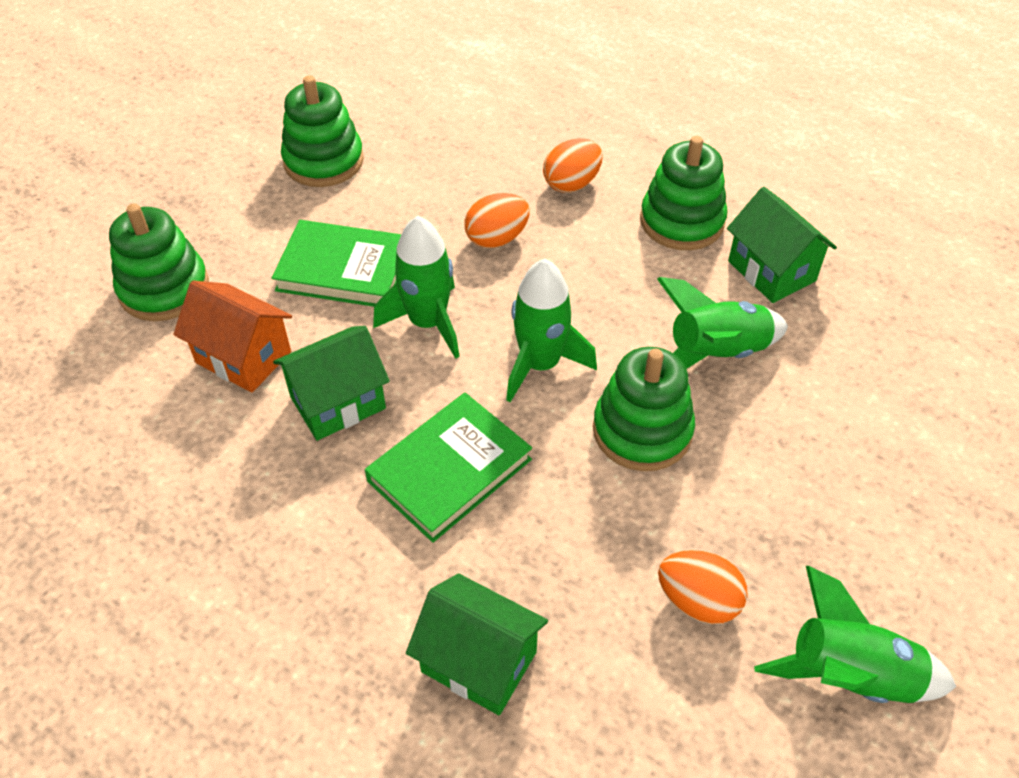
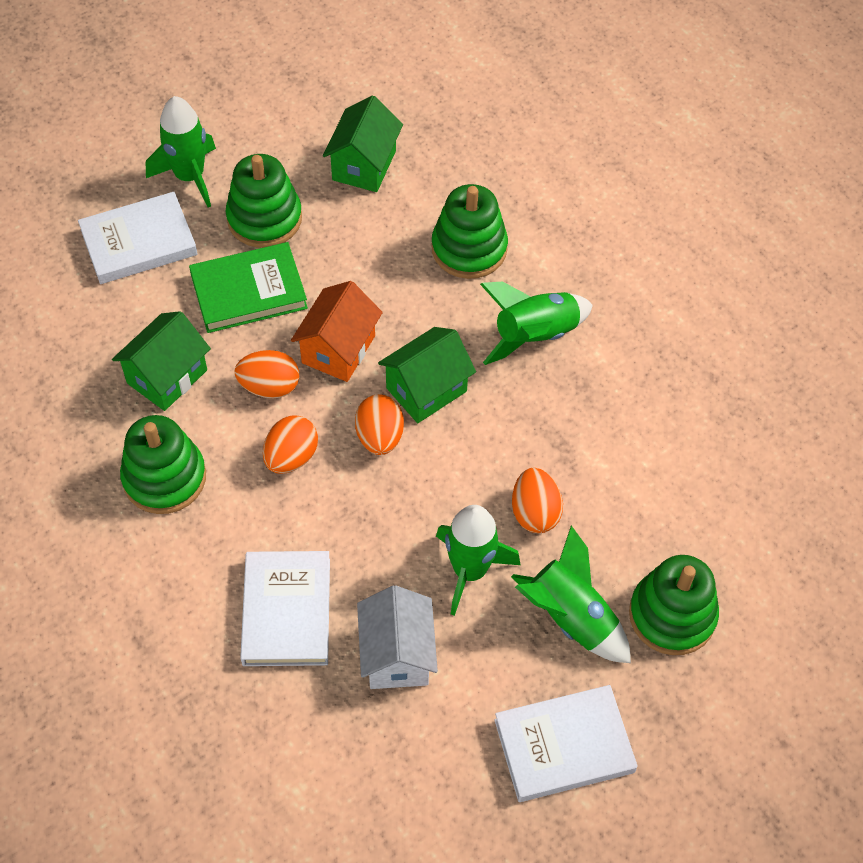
green book: [272,220,401,307] [365,393,532,543] = 2 -> [189,242,308,333] = 1
orange egg: [464,193,530,248] [543,138,603,193] [658,550,748,624] = 3 -> [234,350,299,398] [263,415,318,474] [355,394,404,455] [512,468,563,533] = 4
white book: none = 0 -> [78,192,198,284] [240,551,330,666] [494,685,638,802] = 3
white house: none = 0 -> [357,585,438,689] = 1

